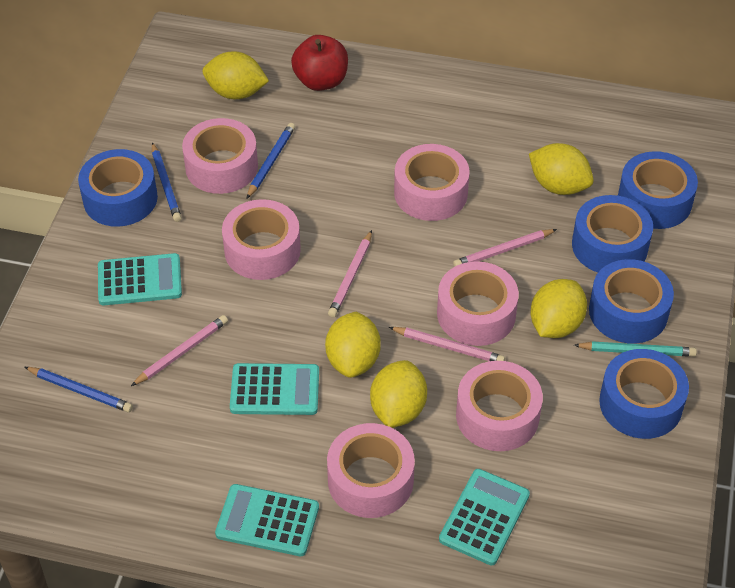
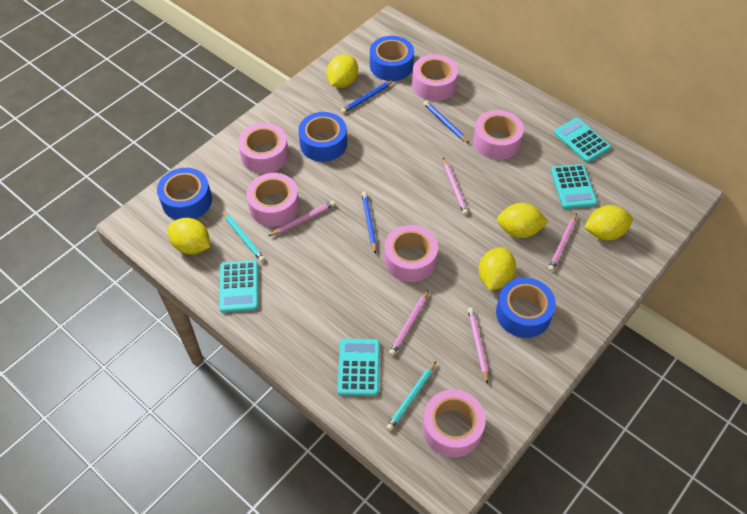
blue tape: [78,149,158,227] [572,195,653,273] [589,259,674,344] [599,349,689,439] [618,151,698,229] = 5 -> [157,168,212,220] [298,112,347,162] [370,36,414,81] [496,277,556,338] = 4
pink pencil: [131,315,228,386] [328,230,372,317] [389,327,505,361] [453,229,557,267] = 4 -> [268,201,336,236] [389,290,429,356] [443,158,468,215] [468,307,488,384] [548,213,577,272] = 5
red apple: [291,35,348,91] = 1 -> none = 0
turquoise pencil: [574,341,697,357] = 1 -> [222,210,265,262] [386,361,436,431] = 2

